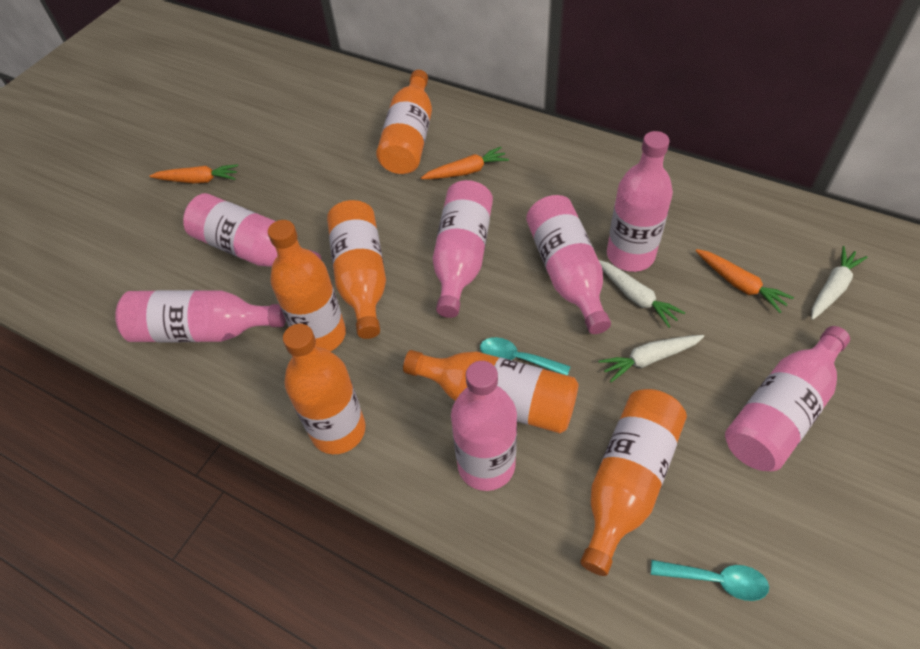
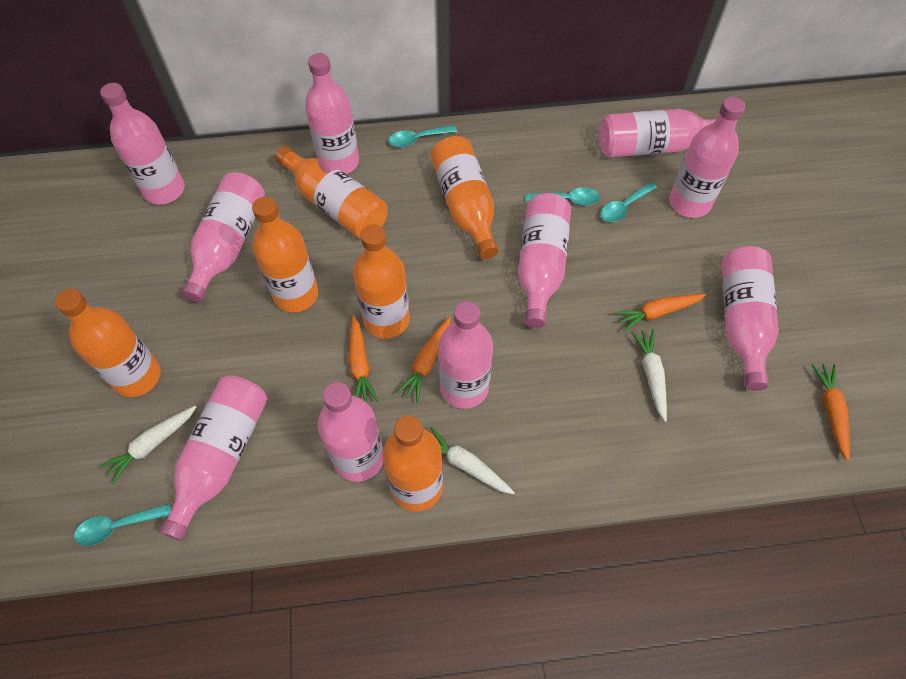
orange carrot: [150,164,238,184] [421,147,509,179] [695,249,794,313] = 3 -> [349,315,378,402] [396,317,451,403] [614,294,706,332] [812,364,850,461] = 4
pink bottle: [115,290,286,342] [183,193,321,266] [432,180,493,318] [451,361,517,491] [526,195,611,334] [607,131,673,272] [725,326,850,471] = 7 -> [100,83,185,205] [159,375,268,541] [182,172,265,302] [305,53,359,174] [317,382,383,482] [438,301,493,409] [518,193,571,328] [599,109,717,158] [669,97,745,218] [722,246,779,391] = 10
turquoise spoon: [480,337,571,376] [651,560,769,601] = 2 -> [74,503,171,546] [389,125,457,147] [526,188,600,205] [600,182,657,222] = 4

